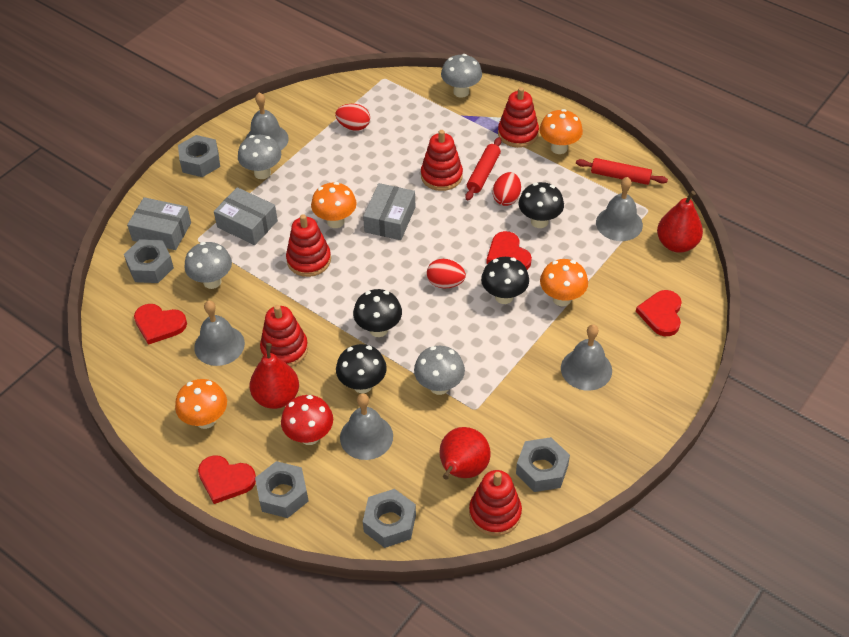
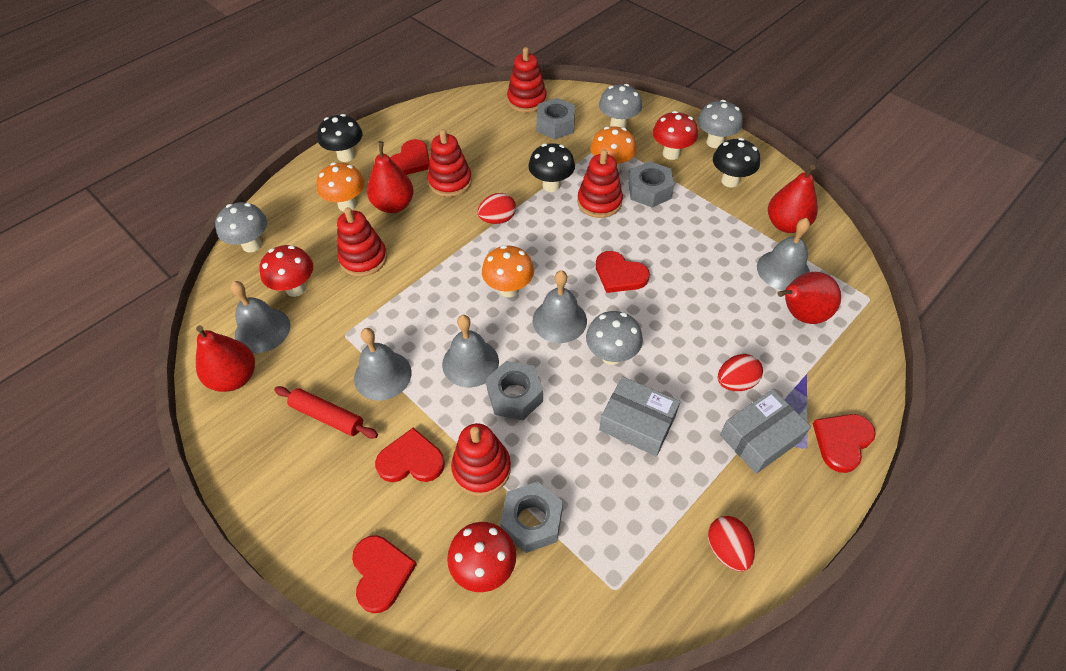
black mushroom: [336,344,387,393] [353,289,402,337] [481,257,529,304] [518,182,564,228] = 4 -> [317,114,363,162] [528,143,575,192] [713,138,760,187] = 3
grey box: [127,197,191,250] [214,187,278,245] [363,183,416,240] = 3 -> [599,376,680,456] [720,389,811,474] = 2
grey nut: [124,239,174,283] [178,135,220,177] [255,461,309,518] [363,489,416,548] [516,437,570,492] = 5 -> [486,361,543,420] [500,481,563,553] [536,98,575,139] [629,161,674,208] = 4
orange mushroom: [175,379,227,429] [311,182,357,228] [539,109,583,154] [540,259,588,306] = 4 -> [317,162,365,211] [482,245,534,298] [591,127,637,172] = 3
red heart: [134,304,187,345] [198,455,256,504] [486,231,532,270] [636,290,682,336] = 4 -> [352,535,417,613] [375,428,445,482] [390,139,429,175] [596,251,650,293] [813,414,876,473] = 5
red mushroom: [281,395,333,445] = 1 -> [259,245,313,297] [447,522,516,592] [653,111,698,160] = 3
red pear: [250,343,299,409] [440,427,491,479] [657,191,703,253] = 3 -> [196,325,255,392] [367,141,414,213] [768,165,818,233] [778,272,841,324] = 4
red rolling pin: [465,137,502,201] [576,158,668,185] = 2 -> [274,386,378,439] = 1

